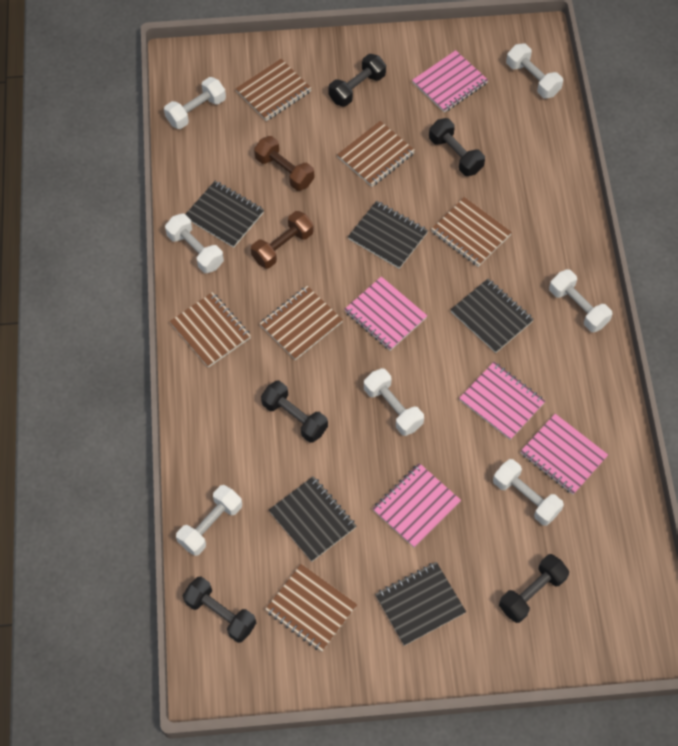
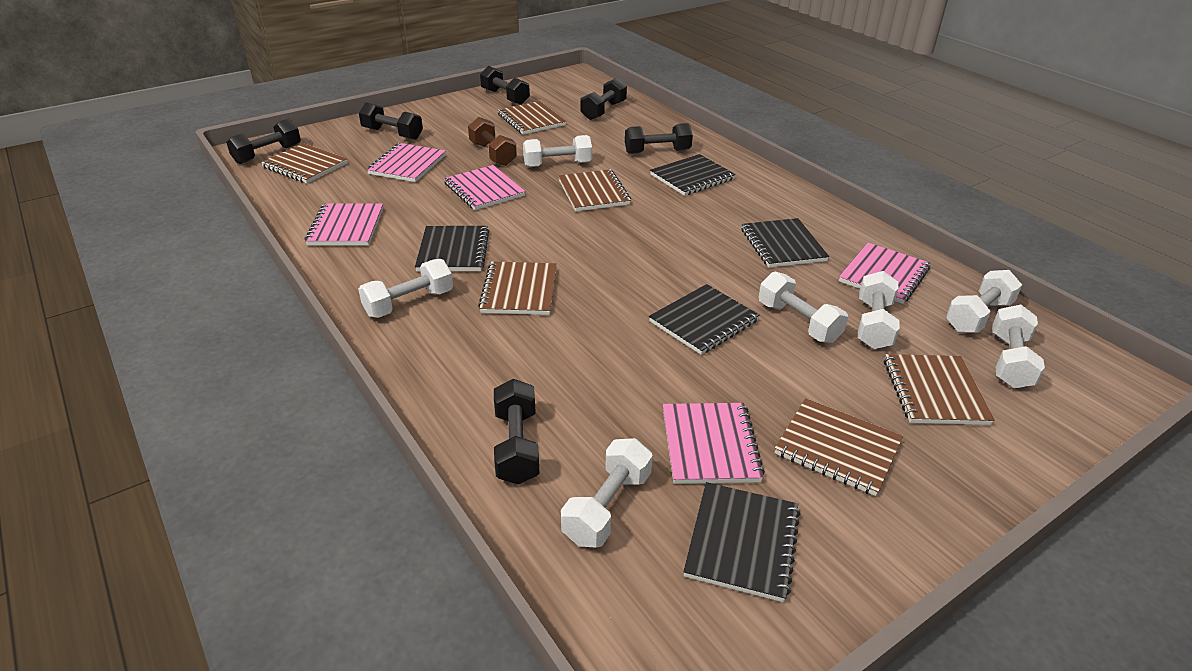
black dumbbell: [183,577,256,643] [261,381,328,443] [328,54,386,107] [429,118,485,176] [499,554,569,623] = 5 -> [226,119,301,164] [359,102,423,140] [480,66,530,105] [494,379,540,485] [580,78,627,120] [625,123,693,154] = 6
brown dumbbell: [251,211,314,268] [254,136,314,191] = 2 -> [468,117,517,166] = 1

